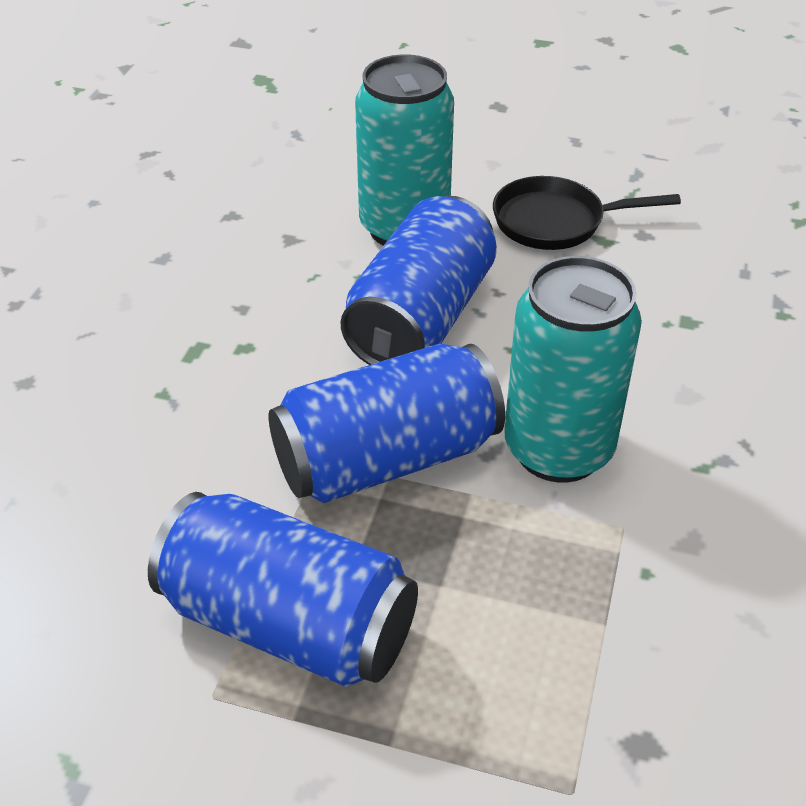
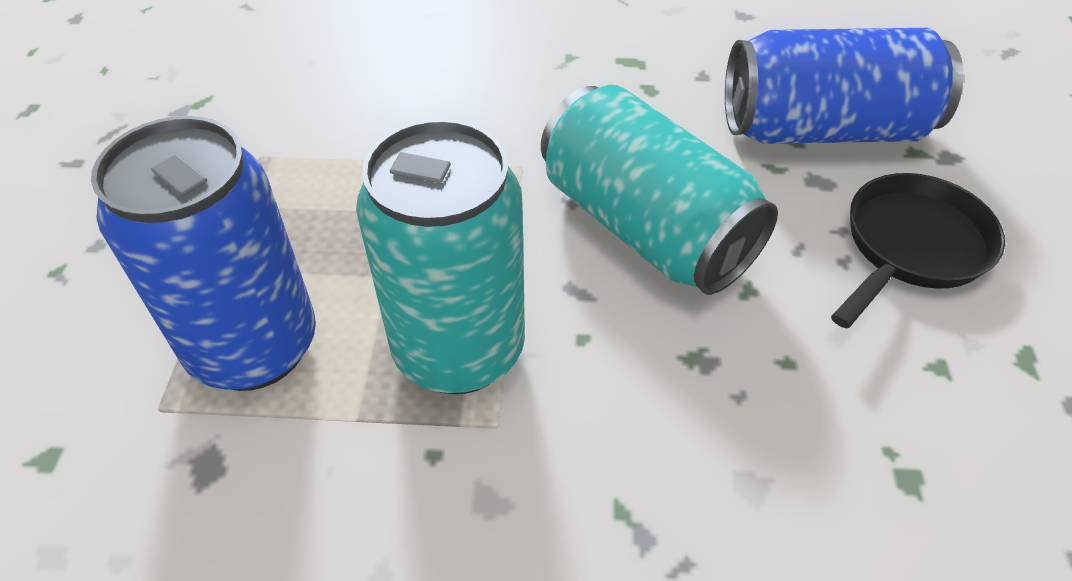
blue can: [148,492,418,687] [268,344,505,503] [341,196,497,365] = 3 -> [91,116,316,391] [725,28,963,144] = 2

